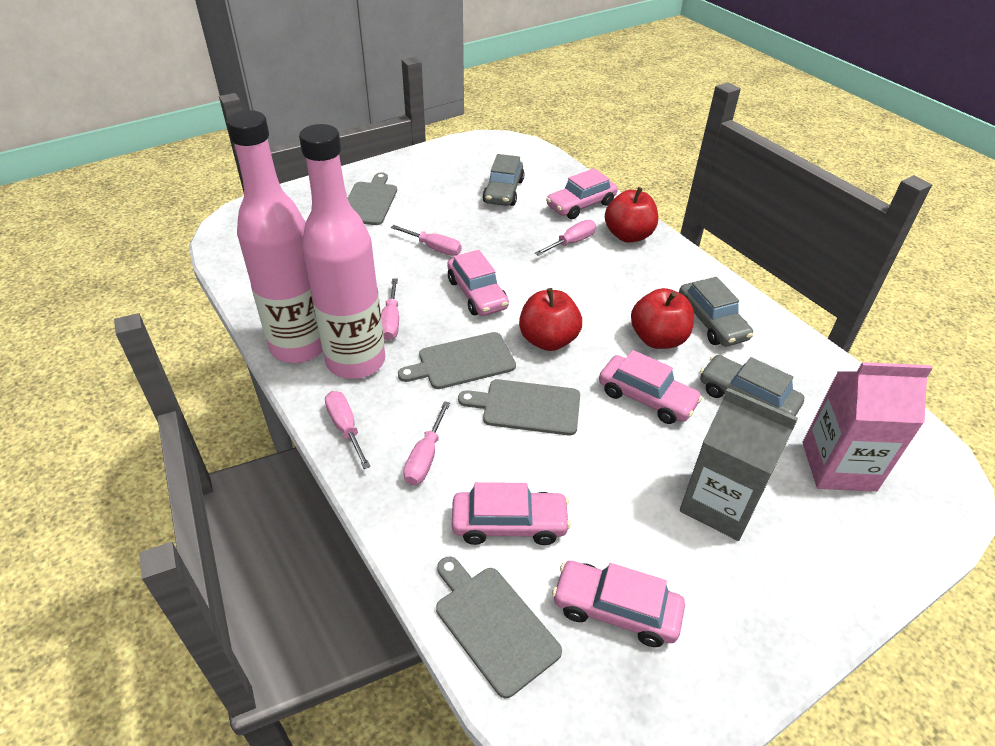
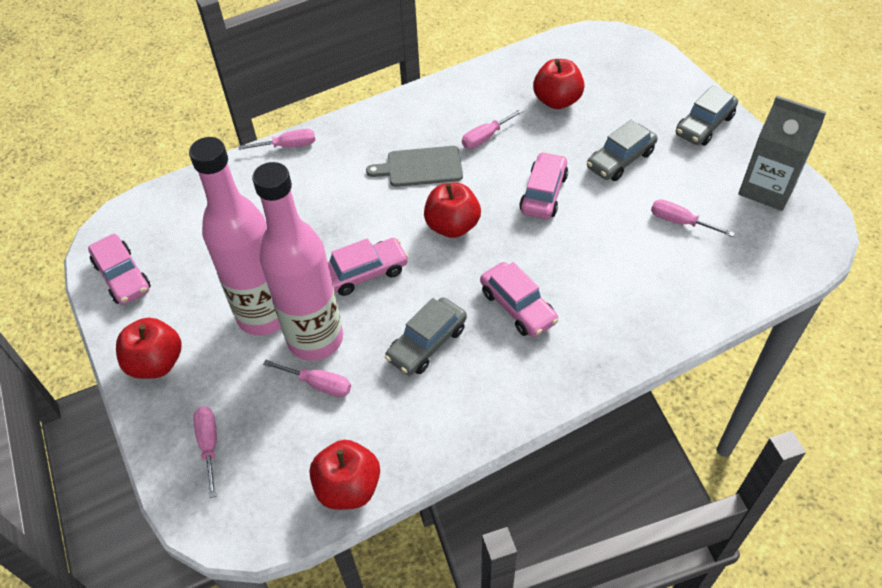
grey cutting board: [348,172,397,225] [398,332,516,389] [436,557,562,698] [458,379,580,435] = 4 -> [366,146,463,187] = 1
pink car: [447,250,509,316] [452,482,571,545] [546,168,618,219] [552,561,685,647] [599,350,703,424] = 5 -> [88,233,151,305] [328,238,409,296] [480,262,559,337] [519,152,568,219] = 4
pink carton: [803,362,933,492] = 1 -> none = 0
red apple: [519,288,582,351] [605,187,658,243] [631,288,694,349] = 3 -> [116,318,182,379] [309,440,380,510] [424,183,481,238] [533,59,585,109] = 4

